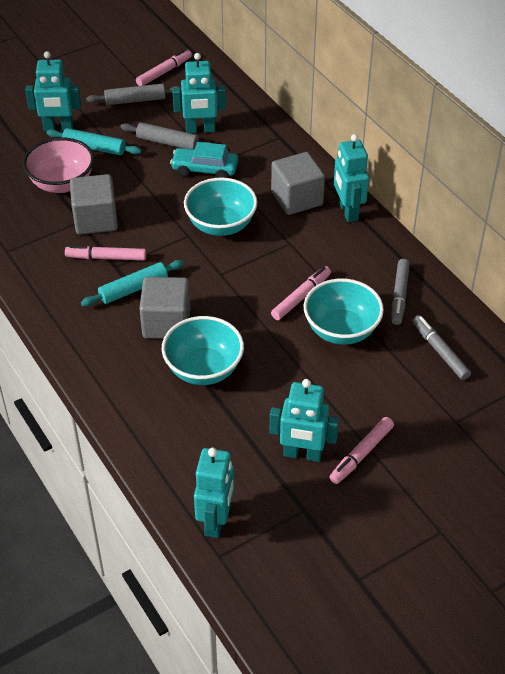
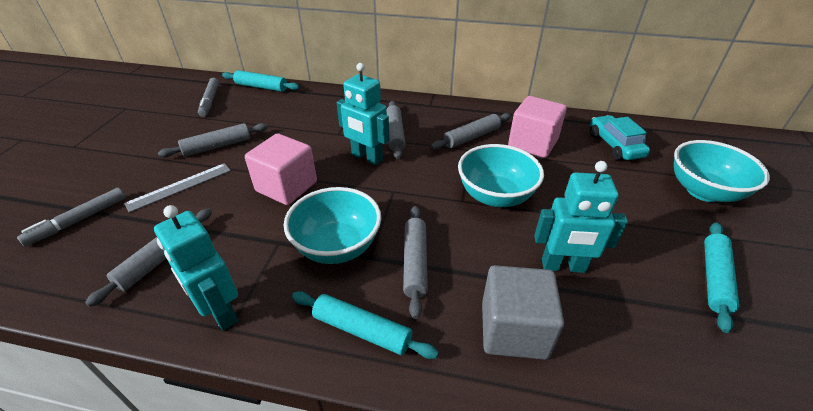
grey cube: [70,174,118,235] [139,277,191,339] [271,152,325,215] = 3 -> [482,265,564,360] = 1
grey rolling pin: [86,84,181,105] [120,122,211,150] = 2 -> [85,209,212,307] [158,123,268,157] [387,101,405,159] [403,206,428,319] [431,113,511,150] = 5
grey ruler: none = 0 -> [124,163,231,213] = 1
pink bowl: [23,137,94,193] = 1 -> none = 0
pink cube: none = 0 -> [245,133,317,205] [508,96,567,158] = 2
pink marker: [65,245,146,261] [136,49,192,86] [271,266,331,320] [330,417,394,484] = 4 -> none = 0
turquoise robot: [25,51,81,131] [172,53,226,133] [194,448,234,538] [270,379,339,462] [334,134,369,222] = 5 -> [154,205,238,330] [337,63,389,165] [534,161,628,273] = 3
turquoise rolling pin: [47,128,142,155] [81,260,184,307] = 2 -> [222,70,300,92] [292,291,439,359] [704,222,739,333] = 3

